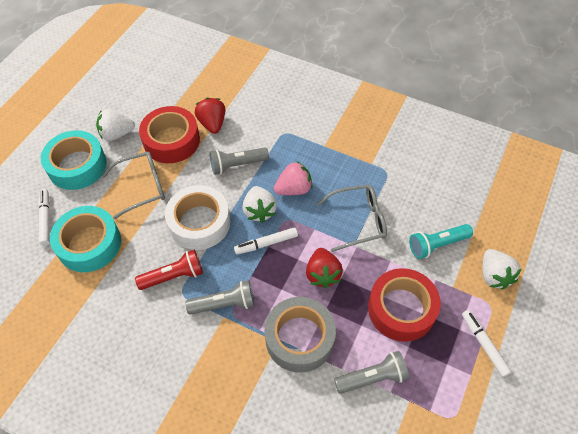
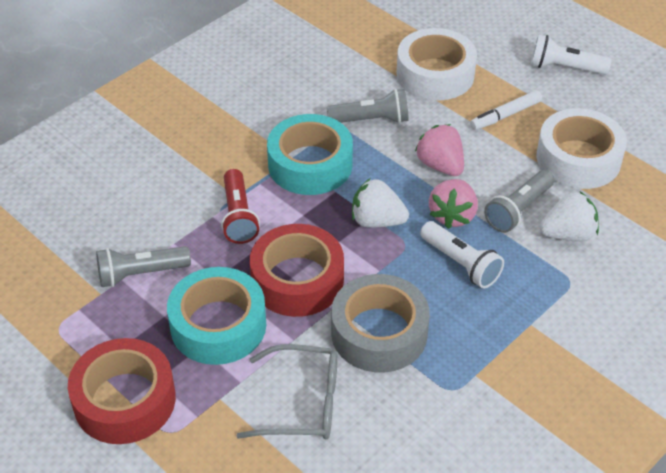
grey glasses: [102,152,165,219] [317,185,387,252] = 2 -> [236,344,338,439] = 1
pink strawberry: [274,161,312,195] = 1 -> [415,124,464,176] [429,179,478,229] = 2
red strawberry: [195,97,225,134] [306,248,343,288] = 2 -> none = 0
turquoise flashlight: [409,224,473,259] = 1 -> none = 0
white flashlight: none = 0 -> [420,221,504,289] [531,34,612,75] = 2
white marker: [38,189,50,246] [234,227,298,255] [462,310,512,377] = 3 -> [470,90,542,130] = 1
white strawberry: [96,109,135,141] [243,186,277,223] [483,249,521,289] = 3 -> [352,178,409,227] [540,192,599,241] = 2
white tape: [165,185,230,250] = 1 -> [397,28,477,100] [536,108,627,189] = 2

